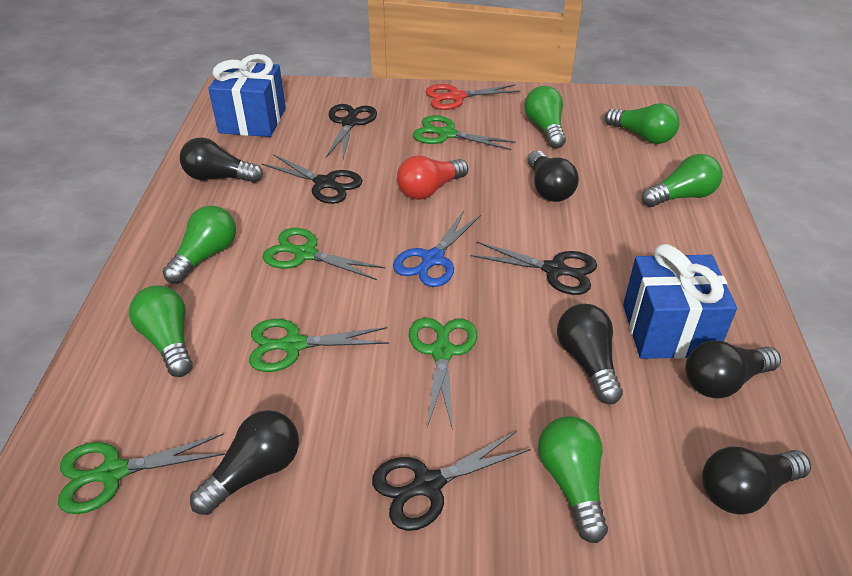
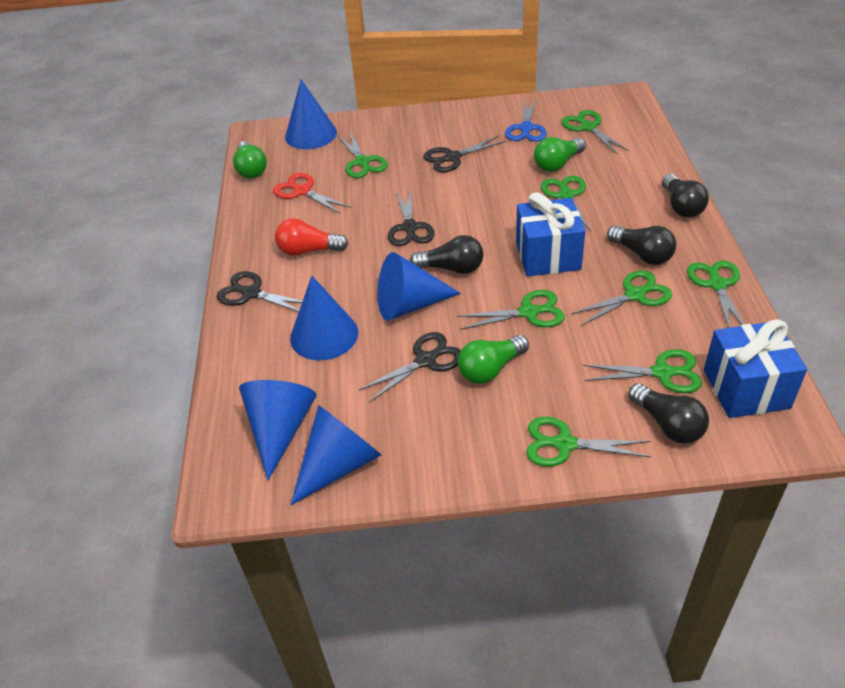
black light bulb: [180,138,263,183] [190,410,299,515] [528,151,579,202] [557,304,623,404] [685,340,781,399] [702,446,811,515] = 6 -> [410,235,484,274] [607,226,676,265] [628,383,709,444] [662,174,709,218] = 4
blue cone: none = 0 -> [239,380,316,480] [285,79,337,149] [290,276,358,360] [290,405,381,505] [378,252,461,321] = 5
green light bulb: [129,285,193,377] [163,205,236,284] [524,86,566,148] [538,416,608,543] [605,103,680,144] [642,154,723,207] = 6 -> [233,141,267,178] [458,335,529,384] [534,137,586,172] = 3
green scissors: [58,434,226,514] [249,319,389,372] [263,228,386,280] [409,318,477,430] [413,115,516,150] = 5 -> [338,131,388,178] [457,290,565,330] [526,417,652,467] [541,176,591,231] [561,110,629,155] [571,270,672,325] [583,349,702,393] [687,261,744,328] = 8

